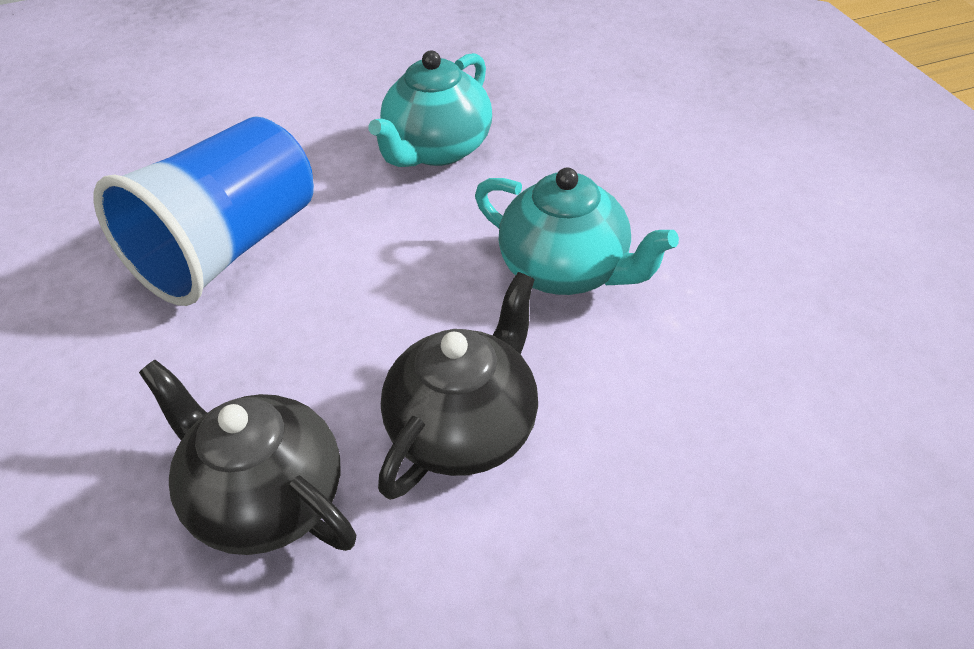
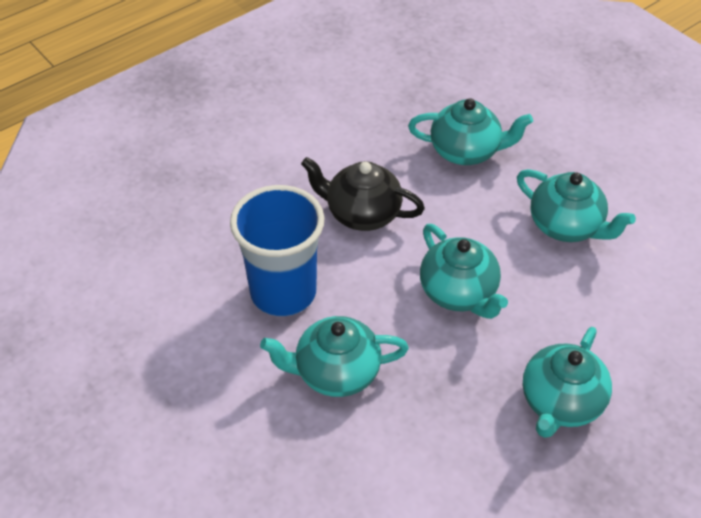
black teapot: [139,360,356,555] [378,272,538,500] = 2 -> [301,157,425,231] = 1
turquoise teapot: [369,51,492,167] [475,167,679,295] = 2 -> [260,316,409,397] [408,98,533,165] [420,224,508,319] [517,169,636,242] [523,327,612,438] = 5

